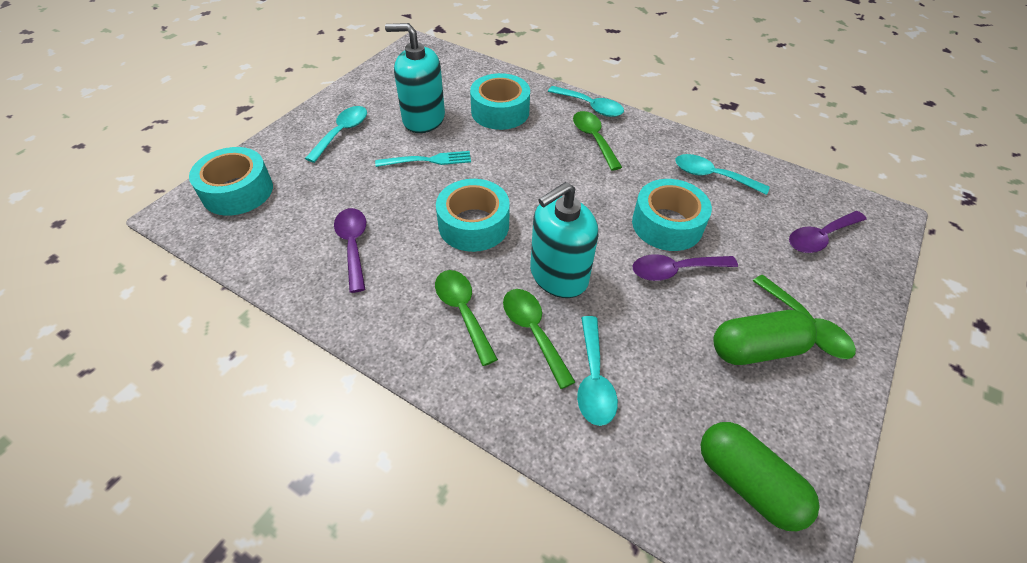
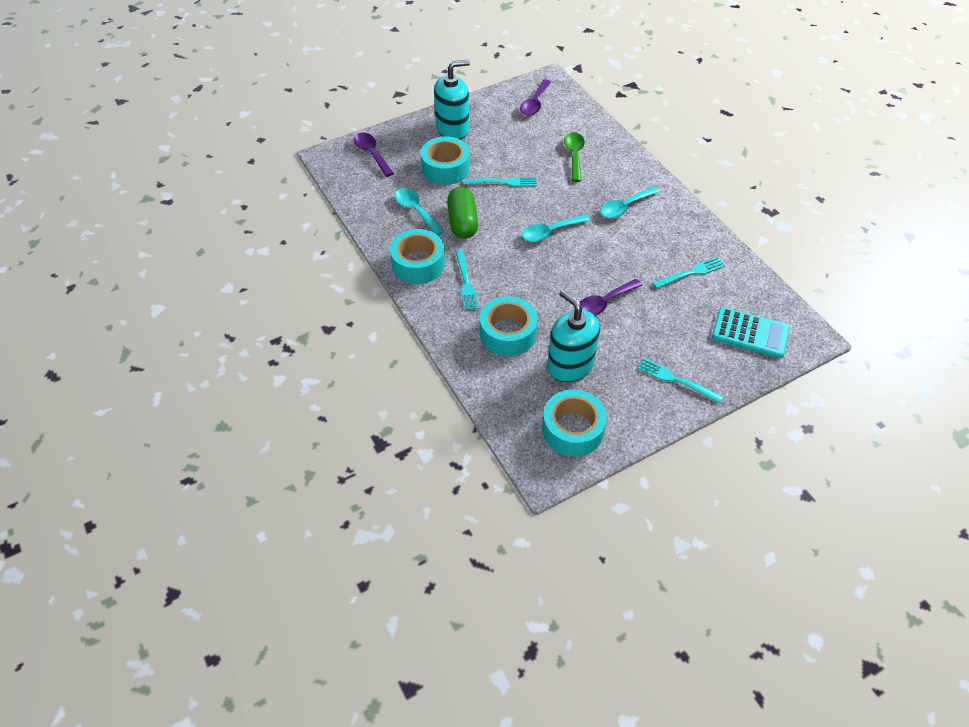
green capsule: [701,422,820,531] [713,310,817,365] = 2 -> [447,187,478,239] = 1
green spoon: [435,270,498,366] [503,289,575,389] [573,111,622,171] [753,275,856,359] = 4 -> [564,132,585,182] = 1
turquoise calculator: none = 0 -> [712,307,790,358] = 1
turquoise fork: [375,151,471,167] = 1 -> [455,249,479,311] [464,177,537,187] [637,358,723,403] [653,257,725,289] = 4
turquoise spoon: [305,106,367,163] [548,86,624,117] [577,316,618,426] [675,154,770,195] = 4 -> [395,188,444,235] [522,214,590,242] [600,186,659,218] = 3

